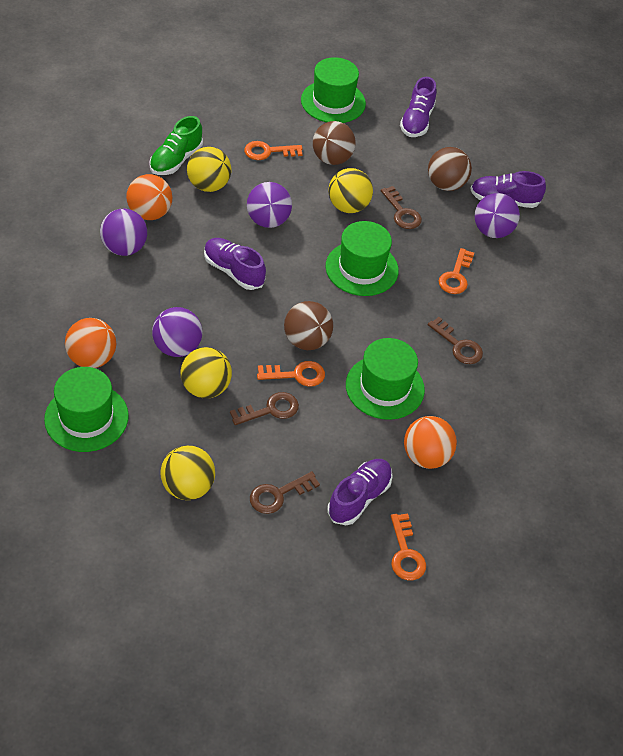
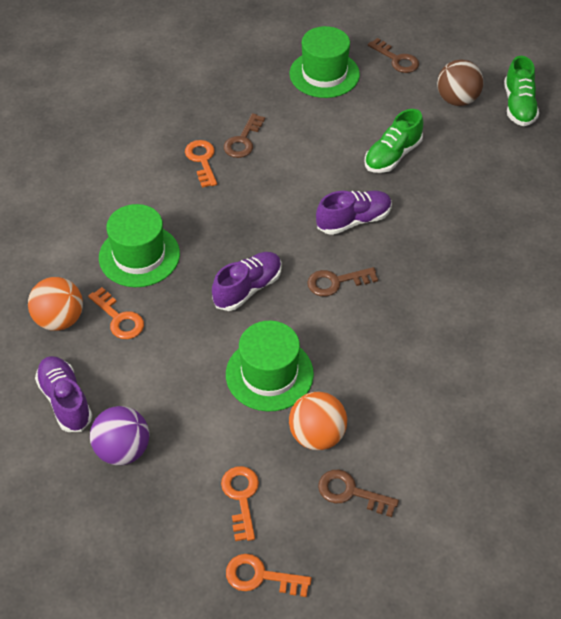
brown ball: [284,301,333,350] [313,121,356,165] [428,147,472,191] = 3 -> [437,59,483,106] = 1
green hat: [44,367,129,452] [301,57,366,123] [325,221,399,296] [346,338,425,420] = 4 -> [99,204,180,287] [226,321,314,411] [289,26,360,98] = 3
green shoe: [149,116,203,175] = 1 -> [365,109,423,173] [504,56,539,126] = 2
orange ball: [65,318,116,368] [126,174,172,220] [404,416,457,469] = 3 -> [28,277,83,331] [289,392,347,450] = 2
purple ball: [100,209,147,256] [152,307,202,357] [247,182,292,228] [474,193,520,238] = 4 -> [90,406,150,465] = 1
purple shoe: [204,238,266,290] [327,459,393,525] [400,77,437,137] [470,171,546,208] = 4 -> [35,356,92,432] [212,252,282,311] [316,190,392,235] = 3
yellow ball: [160,445,215,500] [180,347,232,398] [187,147,231,192] [328,168,373,213] = 4 -> none = 0

